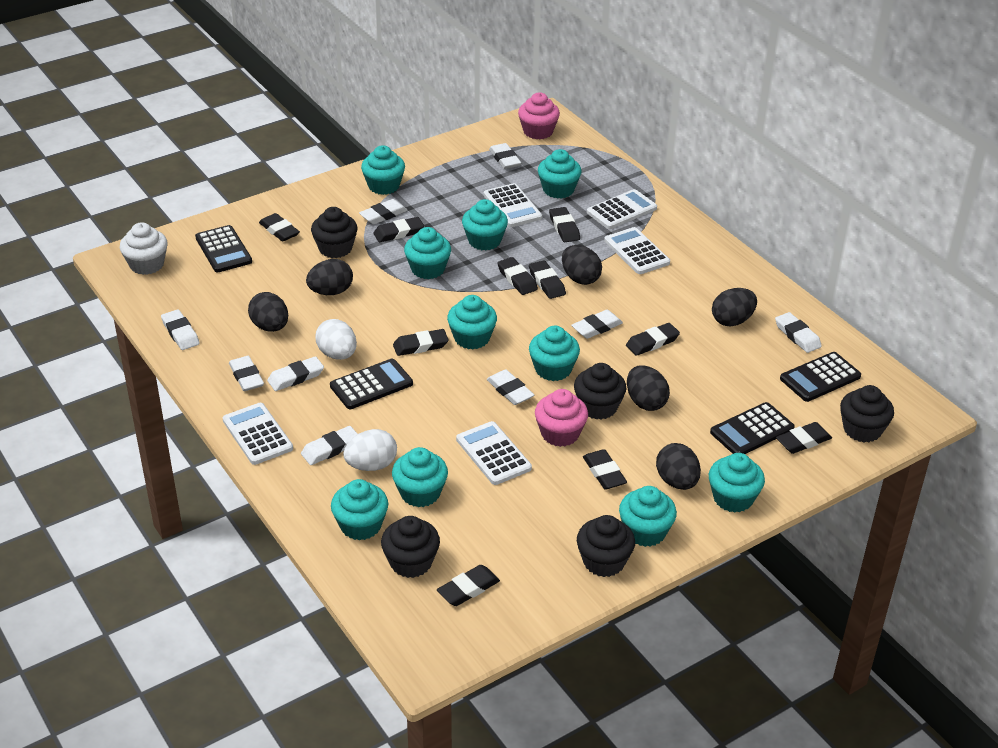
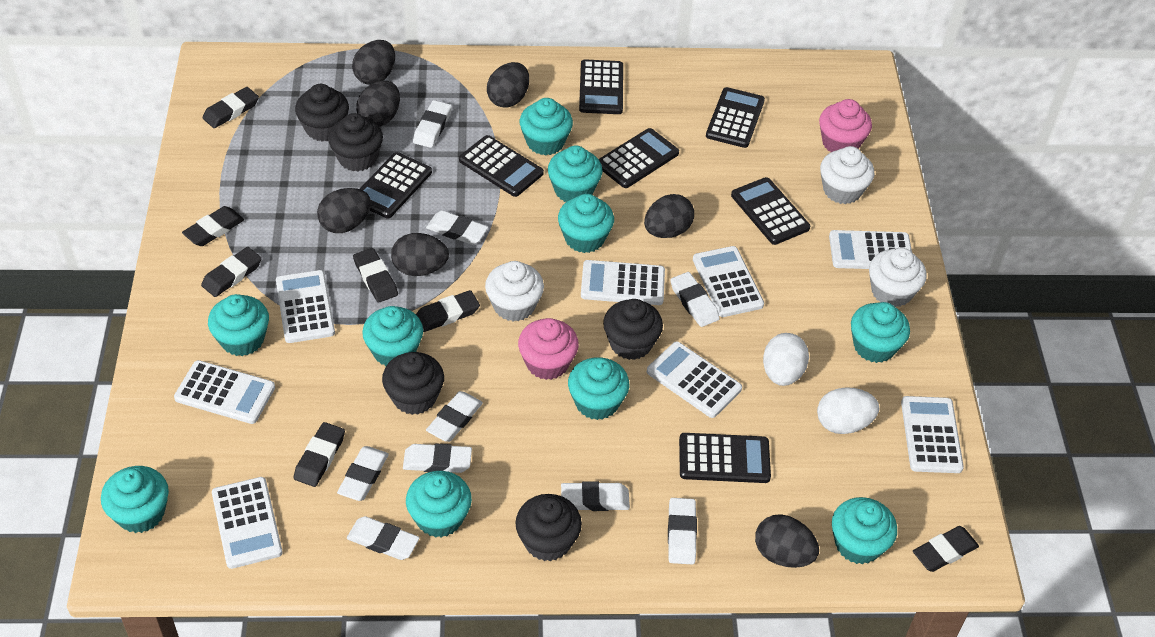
black calculator: [195,225,252,273] [330,359,413,409] [710,402,795,454] [780,352,861,402] = 4 -> [360,152,432,218] [459,135,544,197] [579,59,623,114] [599,128,679,188] [679,433,771,483] [706,87,765,148] [731,177,810,245] = 7
black egg: [248,292,288,332] [306,259,353,295] [562,245,602,285] [627,365,670,411] [656,443,701,490] [712,288,757,327] = 6 -> [317,188,371,233] [352,40,395,85] [356,81,400,127] [391,233,449,276] [487,62,529,108] [644,194,694,238] [755,514,819,568] = 7
black eraser: [259,213,300,241] [373,217,424,242] [393,329,449,356] [437,565,500,606] [497,257,538,295] [529,260,566,299] [549,207,580,242] [583,449,627,490] [626,323,680,356] [776,422,832,454] = 10 -> [182,206,244,246] [201,247,262,297] [202,87,259,128] [294,422,345,487] [353,248,398,303] [416,290,480,332] [913,526,979,572] = 7
white calculator: [223,403,293,465] [456,421,532,485] [484,183,542,227] [587,189,657,229] [604,227,670,274] = 5 -> [174,360,275,424] [212,477,283,569] [276,270,335,343] [581,260,665,305] [647,341,742,418] [693,246,764,317] [829,230,912,269] [901,396,964,473] = 8
white cupcake: [120,222,168,275] = 1 -> [485,261,544,322] [820,146,875,204] [869,248,927,307] = 3

